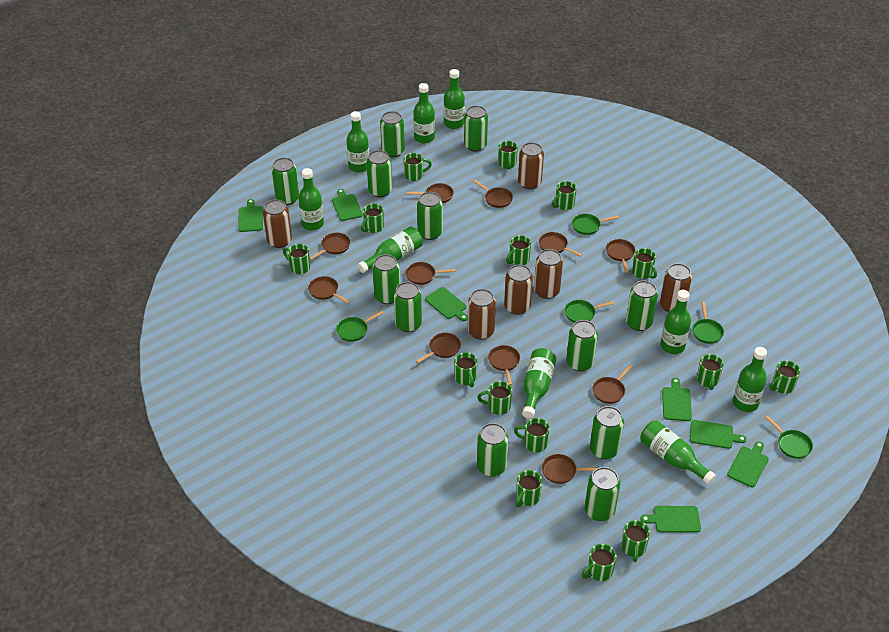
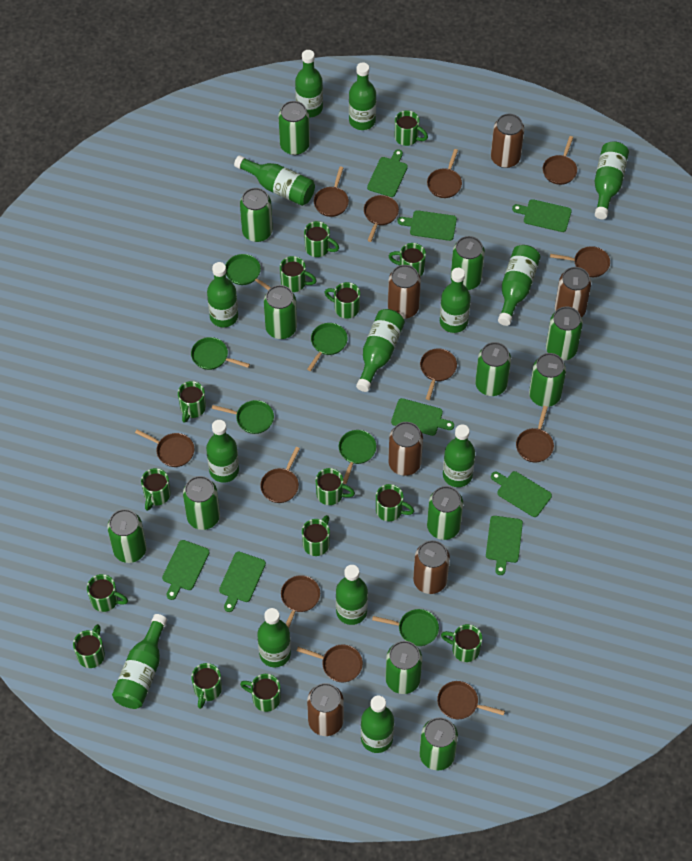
brown pan: [308,276,350,304] [310,233,350,260] [405,262,456,285] [407,183,454,203] [416,333,461,363] [473,180,513,208] [488,345,520,385] [539,232,583,257] [542,454,597,484] [592,365,632,404] [606,239,635,273] = 11 -> [135,429,194,467] [260,447,300,503] [281,575,320,628] [297,645,363,682] [314,167,349,217] [364,195,399,242] [420,348,457,400] [427,149,462,198] [437,681,505,719] [516,406,554,462] [543,136,577,185] [550,246,610,277] = 12
green bottle: [298,168,324,231] [346,111,369,172] [358,227,423,273] [413,83,435,144] [444,69,465,129] [522,348,556,419] [640,420,716,485] [661,290,691,354] [733,347,767,412] = 9 -> [112,614,167,709] [206,420,239,483] [207,262,238,327] [234,155,315,206] [257,608,291,667] [295,50,323,117] [336,565,368,625] [349,63,376,130] [356,309,405,392] [361,696,394,753] [440,268,471,333] [443,424,475,487] [498,245,541,326] [594,141,629,219] = 14
green cutting board: [238,199,263,232] [332,189,363,221] [425,287,468,321] [640,506,701,533] [662,378,692,421] [689,420,747,449] [727,441,769,487] = 7 -> [162,540,210,600] [219,552,266,612] [367,149,408,197] [391,398,454,436] [398,210,457,241] [486,516,523,575] [491,471,552,517] [512,199,572,232] = 8
green pan: [336,311,384,342] [565,300,615,323] [572,214,619,235] [692,302,724,344] [765,415,813,459] = 5 -> [191,337,250,370] [212,400,274,434] [225,254,271,290] [307,323,348,371] [339,430,376,484] [372,609,439,646] = 6

